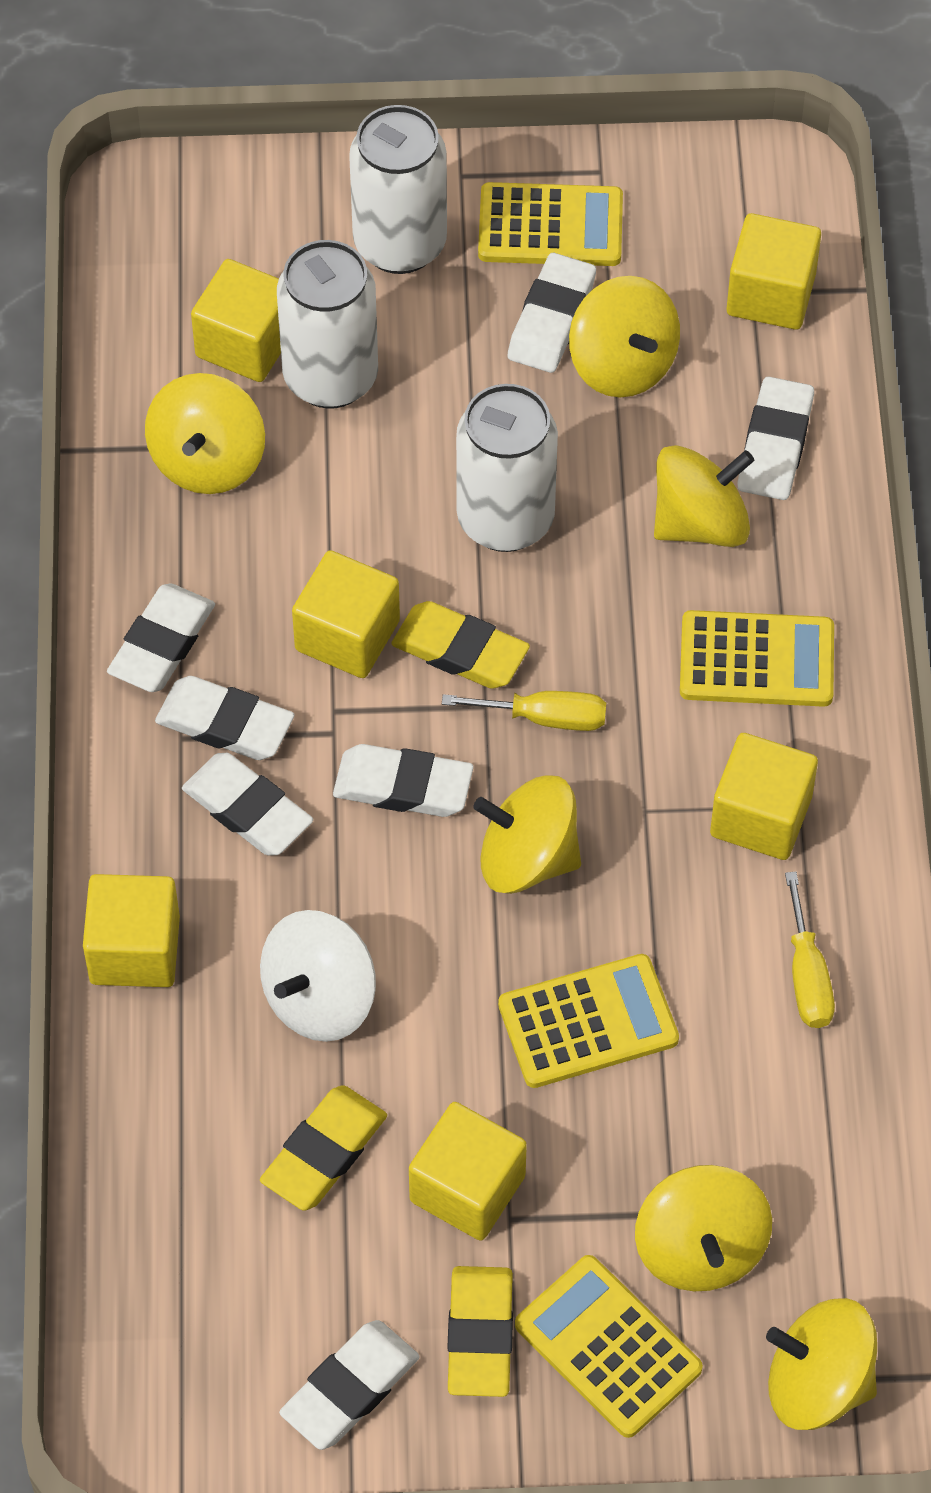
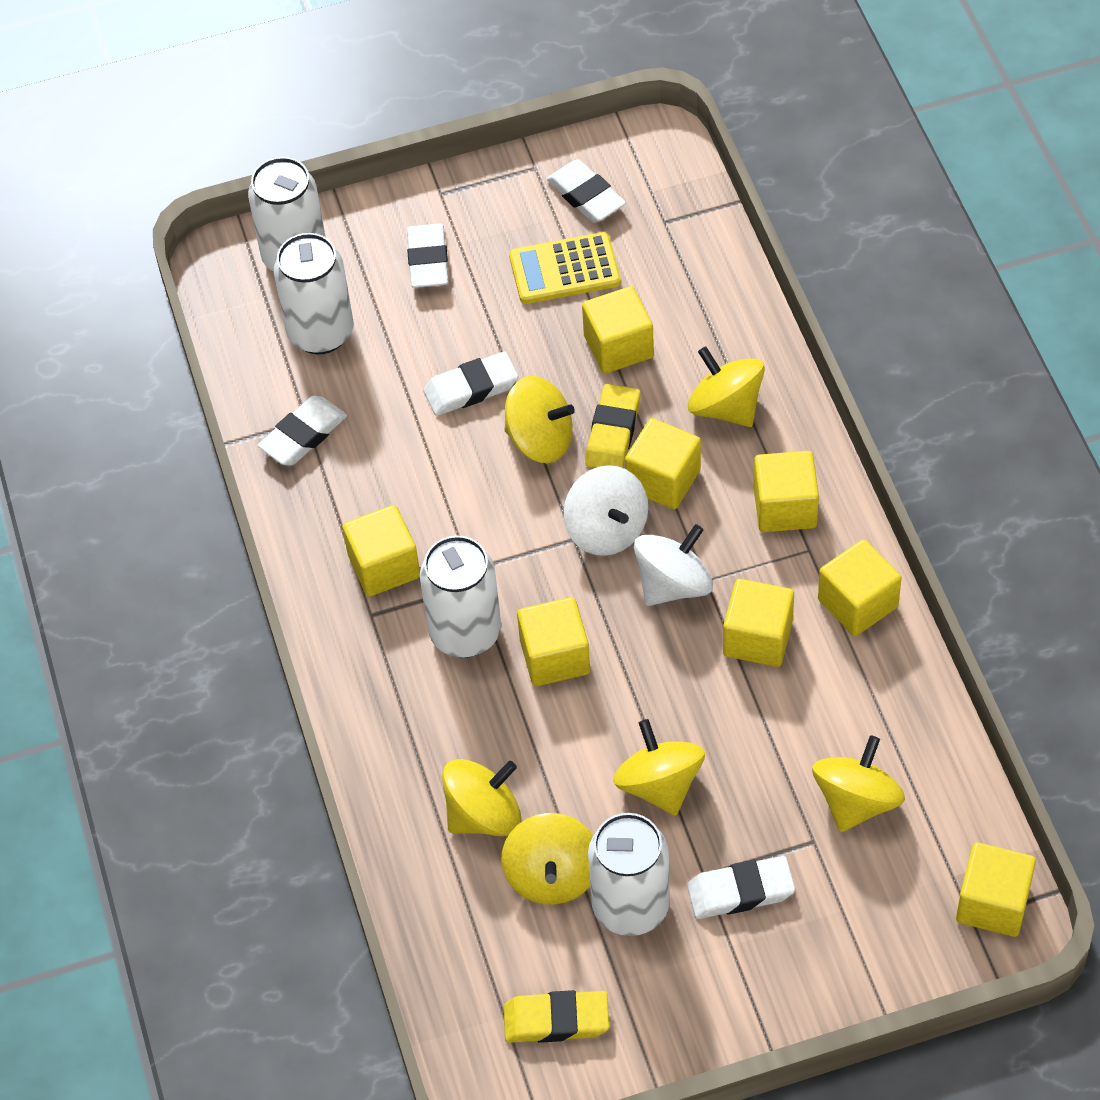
white can: [277,240,378,409] [349,105,447,274] [456,384,558,552] = 3 -> [248,157,326,272] [274,233,353,354] [420,536,501,658] [588,813,670,936] = 4
white eraser: [107,583,215,692] [155,676,295,760] [182,753,313,855] [279,1320,420,1450] [333,744,474,817] [508,253,596,373] [737,376,814,500] = 7 -> [258,396,347,466] [407,223,449,288] [423,351,518,416] [547,159,626,223] [687,856,795,919] = 5
white spinning top: [260,910,376,1042] = 1 -> [564,465,648,556] [634,524,713,606] = 2
yellow calculator: [478,182,623,266] [498,954,679,1088] [515,1255,703,1438] [680,610,834,707] = 4 -> [509,232,621,304] = 1
yellow cube: [83,874,180,987] [191,259,281,382] [292,550,400,678] [409,1102,527,1241] [710,733,818,860] [726,213,821,330] = 6 -> [342,505,420,597] [517,597,590,686] [582,286,654,374] [625,418,701,509] [723,579,794,667] [754,451,819,532] [818,539,902,636] [956,842,1036,937] = 8
yellow eraser: [260,1085,387,1211] [391,601,530,689] [447,1266,513,1397] = 3 -> [504,990,609,1043] [585,384,641,468] = 2
yellow screwdriver: [442,691,606,731] [785,871,835,1028] = 2 -> none = 0

